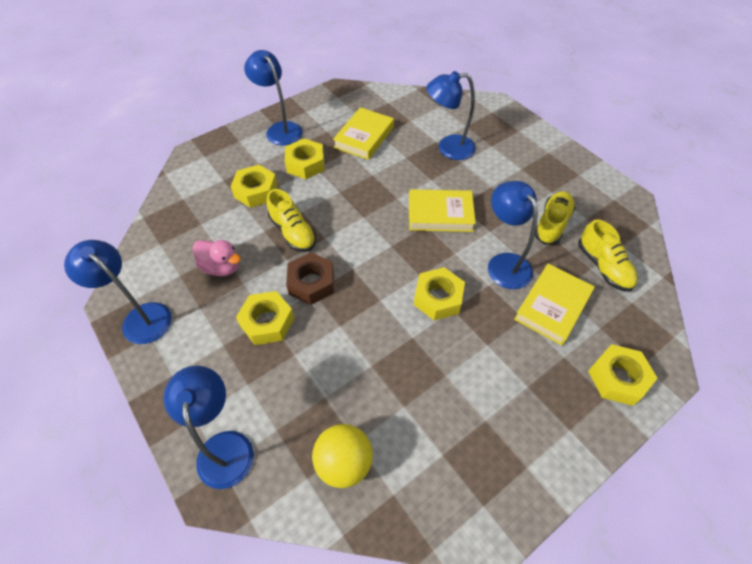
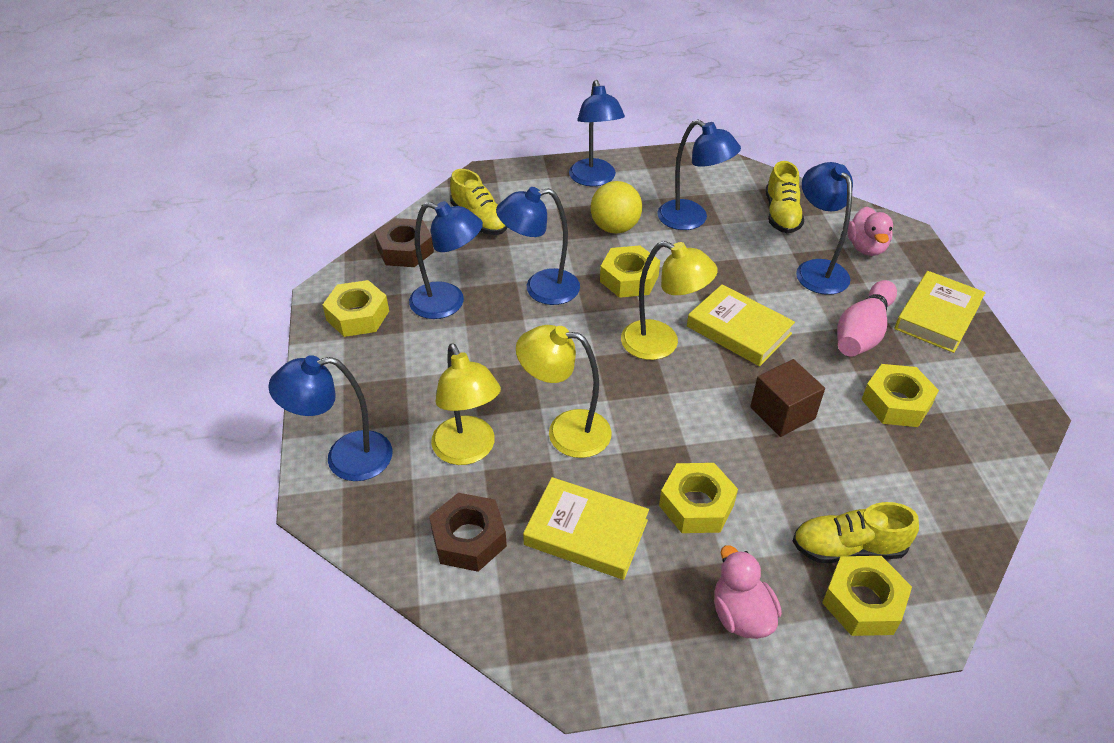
blue lamp: [64,240,172,344] [163,366,254,489] [244,50,303,145] [426,71,476,160] [488,181,538,289] = 5 -> [268,355,393,481] [409,201,483,319] [496,187,580,305] [569,80,625,186] [657,120,741,230] [796,162,853,295] = 6
brown cube: none = 0 -> [750,359,825,437] = 1
brown nut: [286,252,334,305] = 1 -> [374,218,434,267] [429,493,507,572] = 2
pink bowling pin: none = 0 -> [837,280,897,357] = 1
pink duck: [193,240,241,276] = 1 -> [714,545,782,639] [847,207,893,256] = 2
yellow lamp: none = 0 -> [431,343,501,465] [516,325,612,458] [621,241,718,360] = 3

